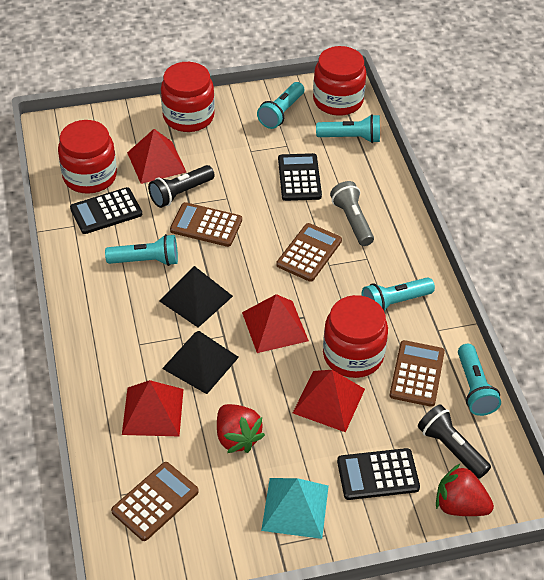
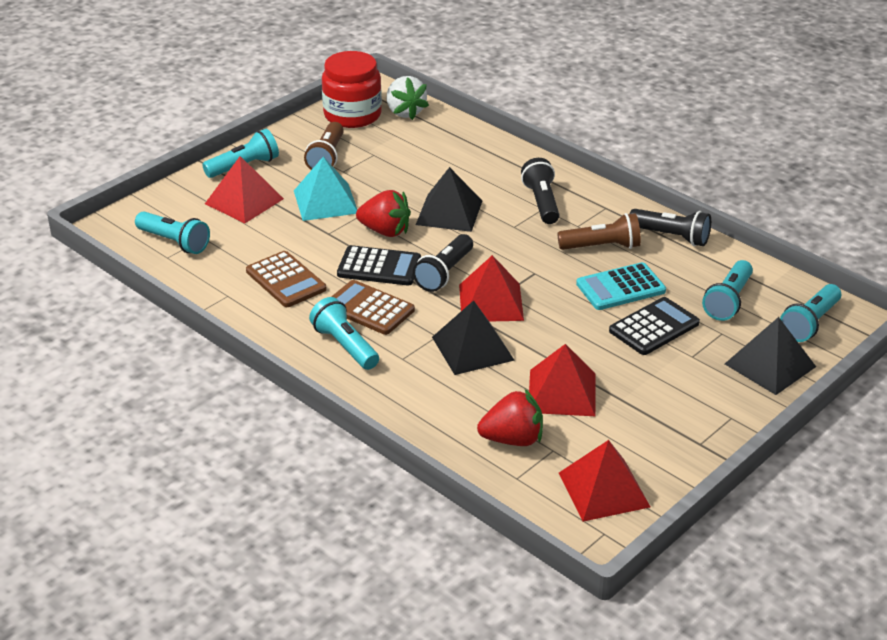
black calculator: [70,187,142,234] [278,153,322,201] [337,448,420,500] = 3 -> [337,245,421,286] [609,297,700,355] = 2
black flashlight: [148,165,215,208] [418,404,491,479] = 2 -> [413,234,473,292] [521,158,560,224] [630,209,711,246] = 3
black pyramid: [159,266,233,328] [162,331,239,394] = 2 -> [416,167,482,232] [432,300,515,375] [725,317,816,395] = 3
brown calculator: [111,462,199,541] [170,202,242,247] [276,223,342,282] [390,340,445,407] = 4 -> [246,251,327,307] [331,280,415,335] = 2
brown flashlight: none = 0 -> [304,122,344,170] [558,213,641,250] = 2
grey flashlight: [330,181,374,246] = 1 -> none = 0
red jar: [58,120,117,194] [161,62,215,132] [313,46,366,116] [323,295,388,378] = 4 -> [322,51,382,128] = 1
turquoise calculator: none = 0 -> [576,262,666,310] = 1
white strawberry: none = 0 -> [387,76,429,120] = 1

